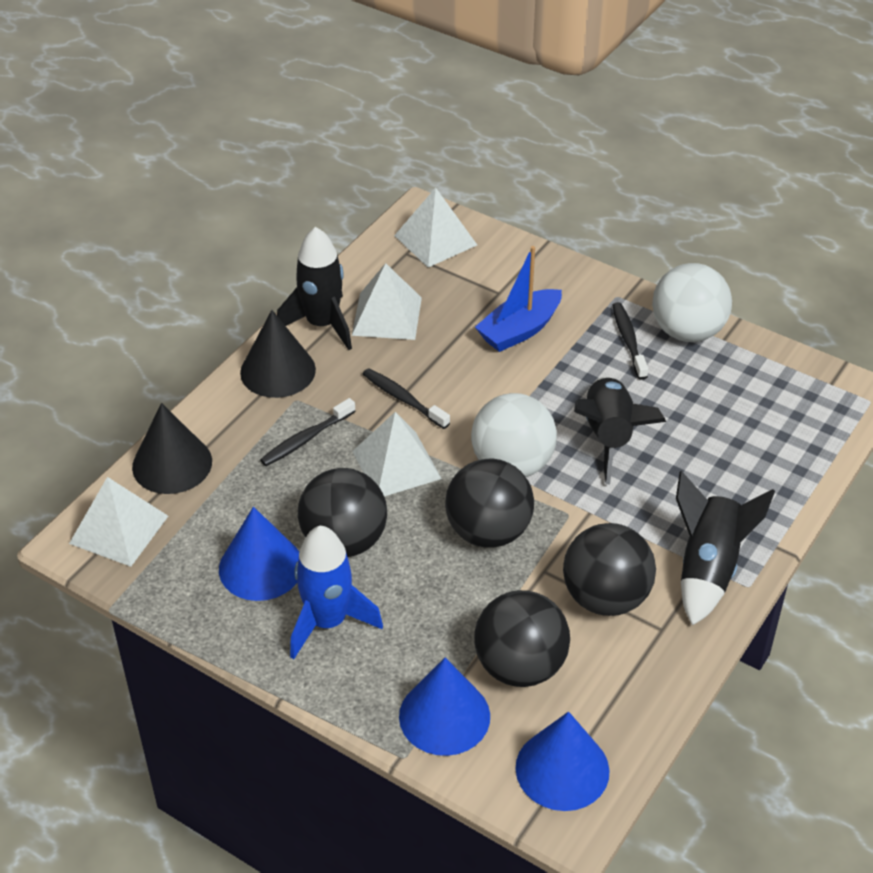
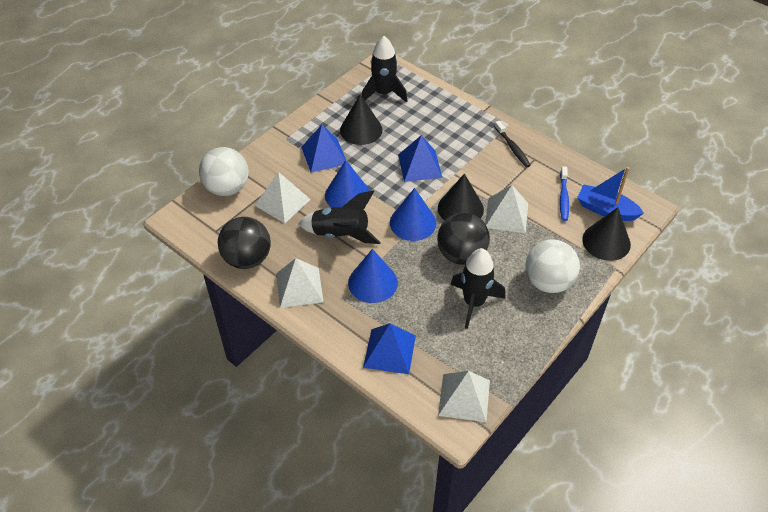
black ball: [298,468,387,557] [445,459,534,548] [474,590,570,687] [563,523,656,616] = 4 -> [218,217,271,269] [437,213,490,265] = 2
black cone: [132,403,212,494] [240,310,316,398] = 2 -> [340,94,383,145] [438,174,484,221] [582,207,631,261] = 3
black toothbrush: [260,398,356,466] [363,368,450,429] [612,302,648,380] = 3 -> [495,121,531,167] = 1
blue pyramid: none = 0 -> [301,125,346,173] [363,323,416,374] [398,135,442,182] = 3
blue rocket: [290,526,383,659] = 1 -> none = 0
blue toothbrush: none = 0 -> [560,166,569,221] = 1

